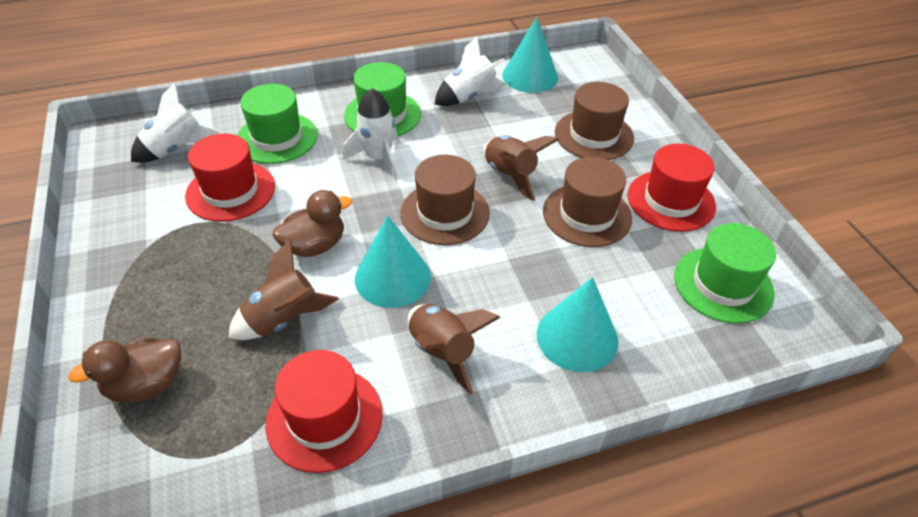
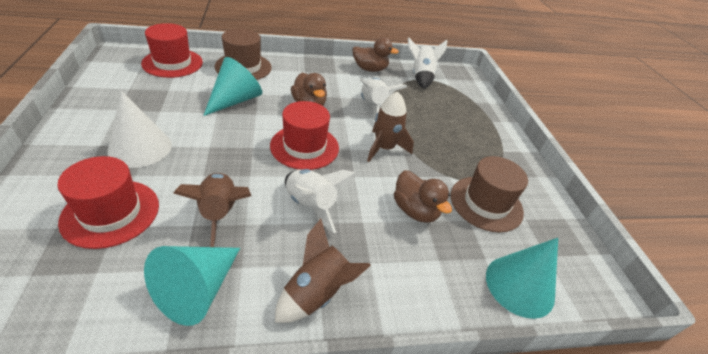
brown duck: [68,338,181,403] [273,190,352,257] = 2 -> [291,73,327,106] [352,37,399,72] [394,170,452,223] = 3
brown hat: [400,155,490,245] [543,157,632,247] [555,82,634,160] = 3 -> [215,29,272,80] [451,156,528,233] = 2
green hat: [237,84,318,164] [344,62,421,136] [674,223,776,324] = 3 -> none = 0
white cone: none = 0 -> [107,91,172,168] = 1

